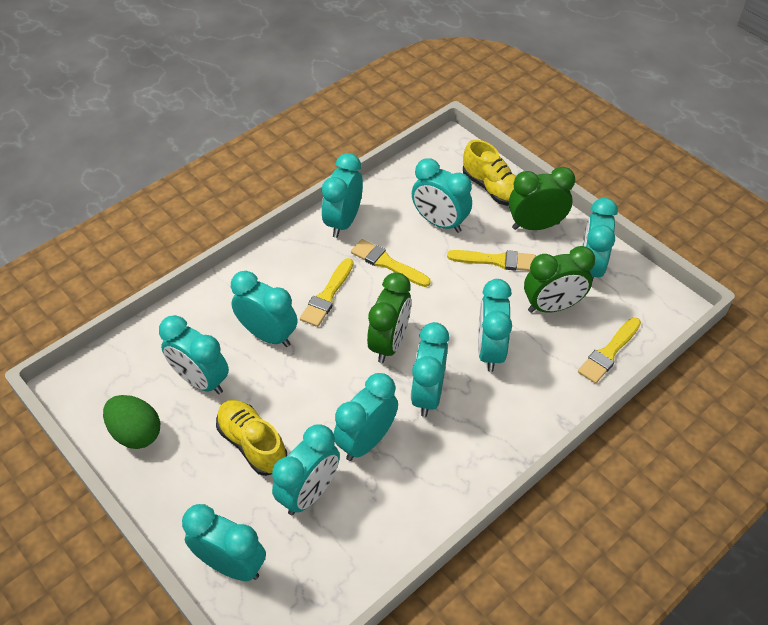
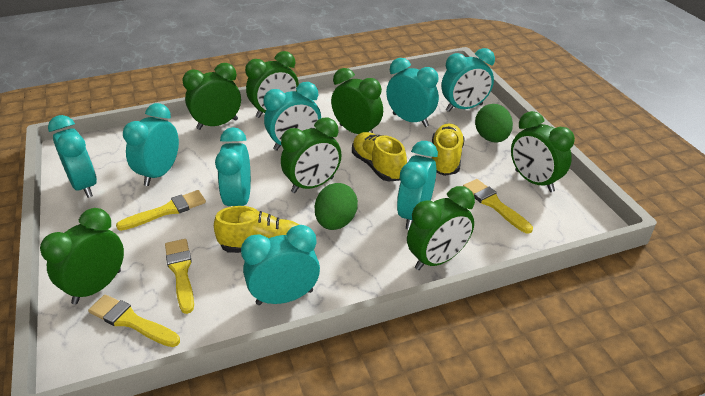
green clock: [367,272,411,363] [509,167,575,230] [524,246,595,313] = 3 -> [40,208,124,304] [182,63,241,130] [245,51,299,118] [281,117,342,193] [331,68,383,134] [407,186,475,270] [511,111,575,192] = 7
green egg: [103,395,160,449] = 1 -> [315,183,358,230] [475,104,513,143] = 2
turquoise clock: [159,315,229,394] [182,504,266,581] [231,271,297,347] [272,424,340,515] [322,153,363,238] [333,373,398,461] [411,322,449,417] [412,158,472,233] [478,279,512,372] [582,198,618,282] = 10 -> [48,115,97,198] [123,103,179,186] [215,127,251,206] [241,225,320,305] [263,82,321,151] [386,58,439,127] [397,141,438,230] [441,48,495,112] = 8
yellow shoe: [216,400,287,476] [463,140,516,206] = 2 -> [214,206,299,253] [352,132,407,181] [432,124,465,176] = 3

